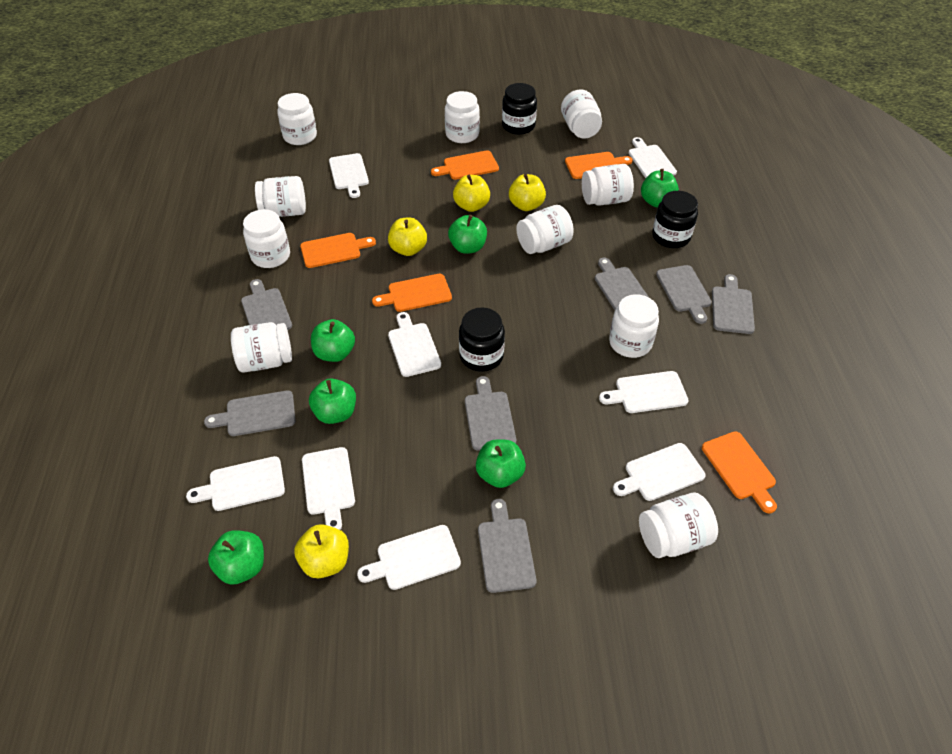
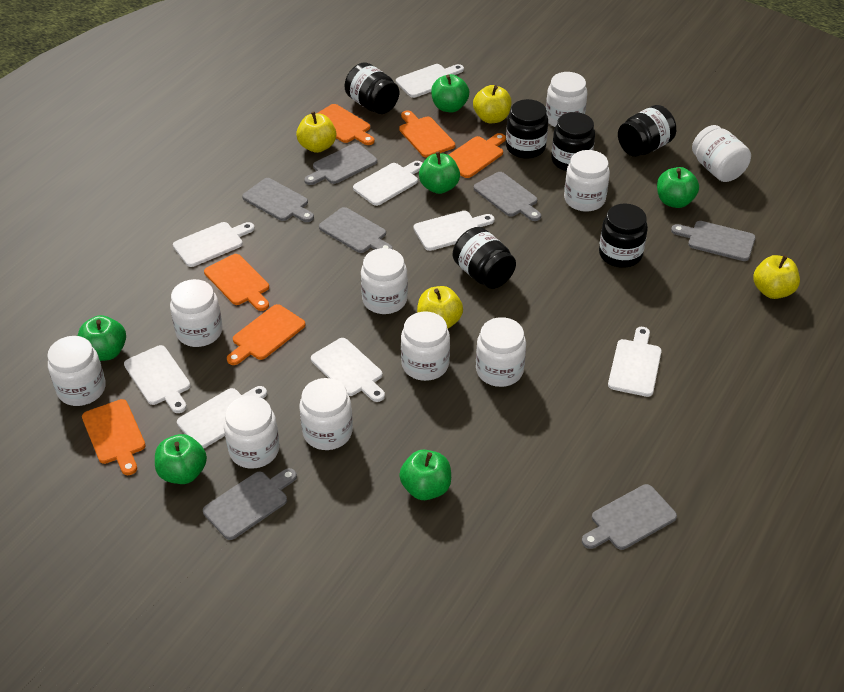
black jar: [459,308,505,372] [502,83,537,135] [652,191,698,248] = 3 -> [344,62,399,114] [453,227,516,289] [506,99,548,159] [551,112,595,171] [599,203,648,268] [618,105,676,157] = 6
orange cutting board: [300,233,376,268] [372,274,452,312] [431,150,499,180] [565,152,633,179] [702,431,777,514] = 5 -> [82,399,146,475] [204,254,269,311] [227,304,305,365] [318,104,375,145] [399,110,455,158] [449,133,506,178] = 6

